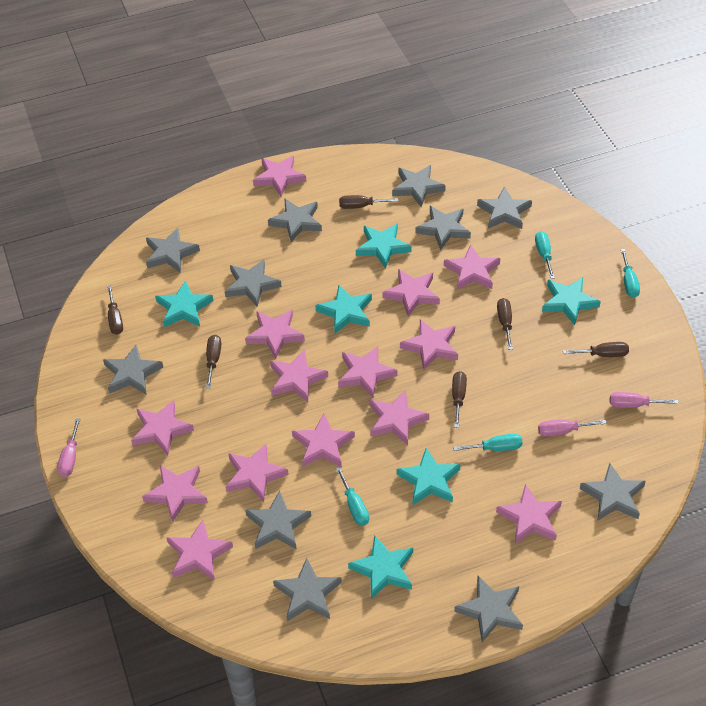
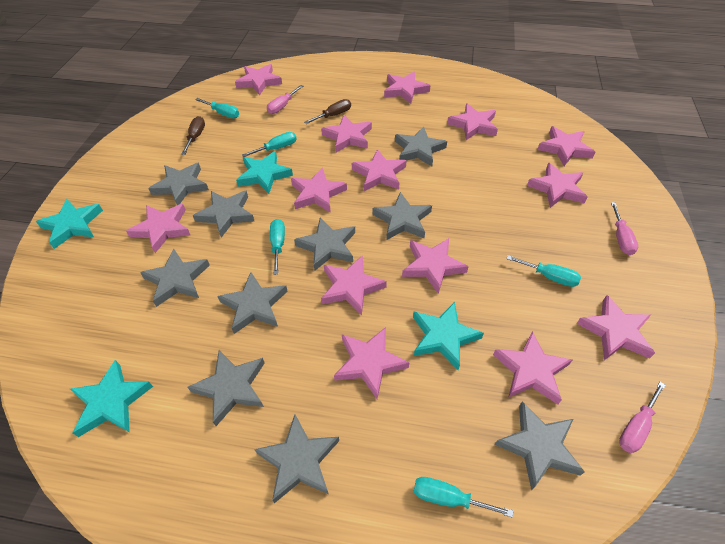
brown screwdriver: [107,286,123,335] [206,335,221,389] [339,195,398,209] [452,371,467,428] [497,298,513,350] [563,342,629,357] = 6 -> [181,116,205,155] [304,99,351,124] = 2
grey star: [103,345,163,395] [146,227,200,273] [225,259,282,307] [245,491,311,550] [268,198,322,242] [273,558,342,621] [392,165,446,207] [415,206,471,250] [454,576,523,642] [477,187,532,229] [580,463,646,520] = 11 -> [140,248,210,307] [148,163,209,205] [188,350,264,426] [193,191,255,238] [217,272,288,334] [254,415,339,503] [294,218,355,270] [372,192,432,240] [395,127,447,166] [494,402,585,490] = 10
turquoise screwdriver: [336,467,369,526] [453,434,523,451] [535,231,555,279] [621,249,640,298] = 4 -> [195,98,239,118] [242,132,296,157] [270,219,285,275] [414,477,513,518] [506,255,581,287] = 5
turquoise star: [155,280,214,327] [316,285,372,333] [348,535,413,599] [356,223,412,269] [396,448,461,505] [542,277,601,325] = 6 -> [36,199,103,249] [70,360,153,437] [236,151,293,194] [413,302,484,370] = 4

